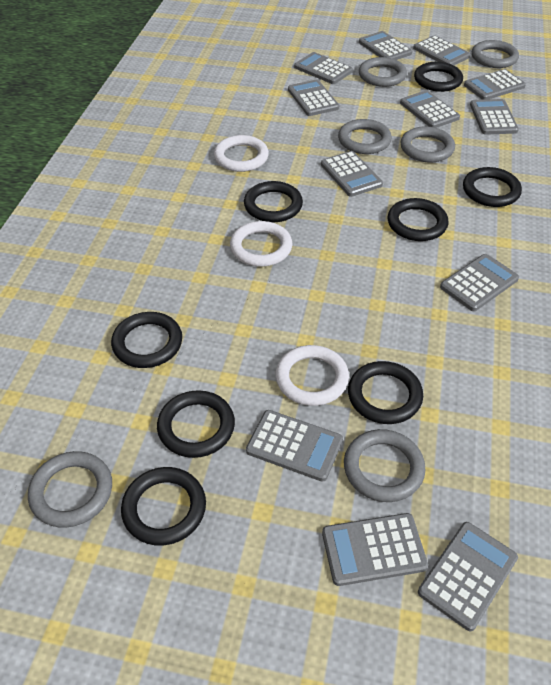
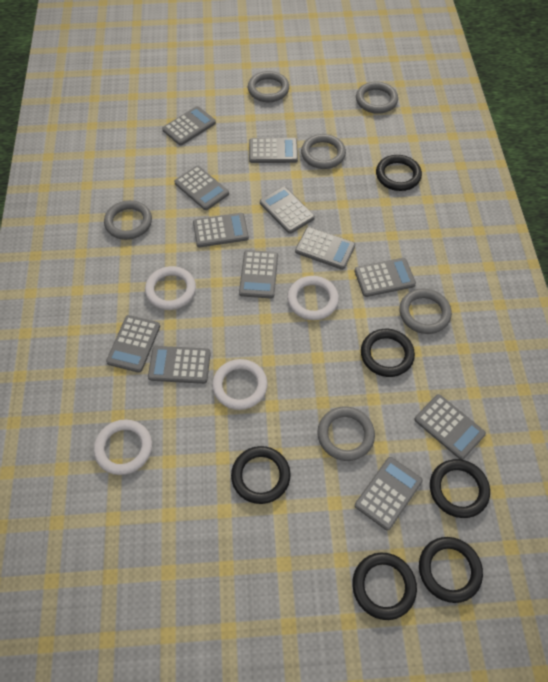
black ring: [111,312,182,368] [121,467,206,546] [157,390,235,458] [244,181,303,222] [348,361,423,424] [388,198,449,241] [414,62,463,92] [463,167,522,207] = 8 -> [231,446,291,504] [352,553,417,620] [361,329,415,377] [376,155,422,191] [419,537,483,603] [430,459,490,518] = 6
white ring: [214,135,269,172] [230,221,292,267] [275,345,349,406] = 3 -> [94,419,152,475] [145,266,196,310] [212,359,268,410] [287,276,339,320] = 4

